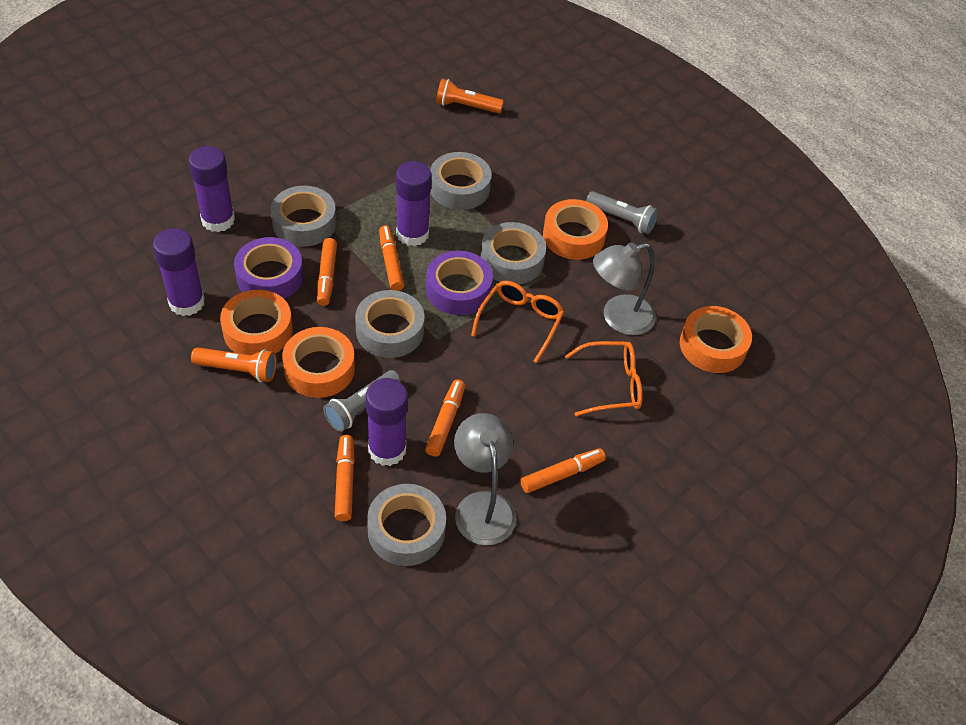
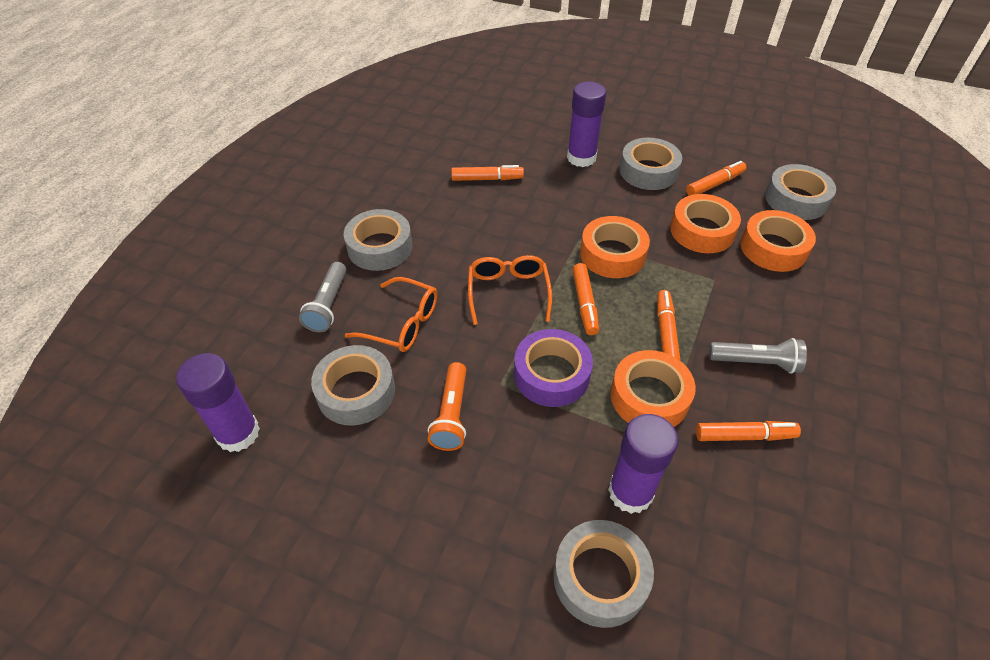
grey lamp: [454,413,516,545] [593,242,656,335] = 2 -> none = 0
orange flashlight: [191,347,277,382] [436,79,504,113] = 2 -> [428,362,466,451] = 1
purple glue stick: [153,228,205,316] [189,146,235,232] [366,378,408,466] [396,161,432,246] = 4 -> [176,353,260,452] [567,82,606,167] [608,414,678,514] = 3
purple tape: [234,237,303,299] [426,251,493,315] = 2 -> [514,329,593,407] = 1

